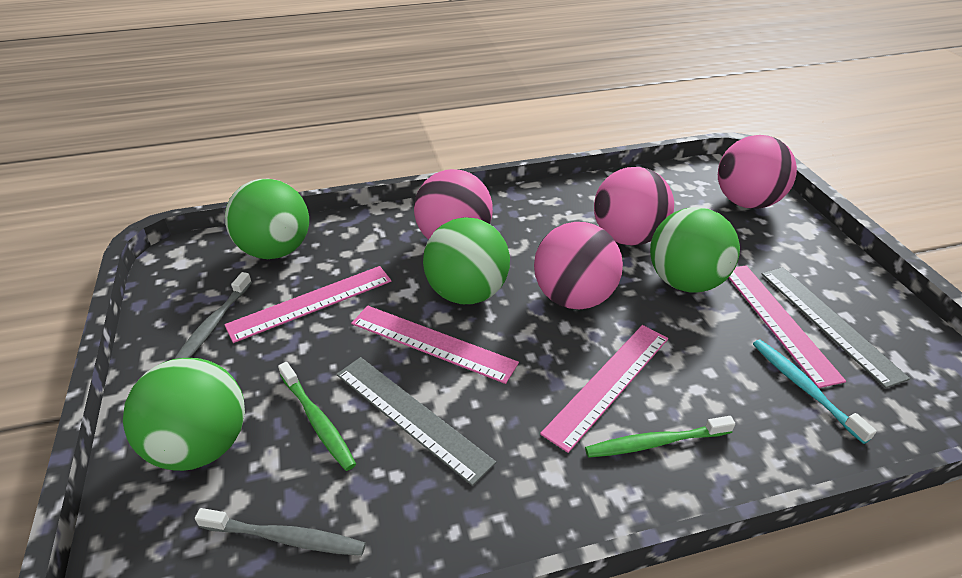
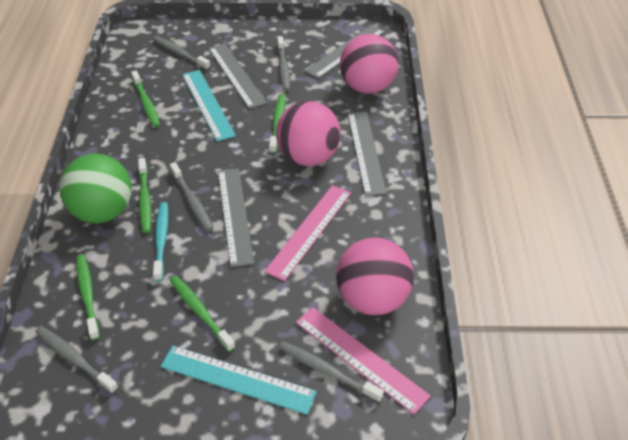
green ball: [123,358,245,471] [225,179,309,259] [423,217,510,304] [650,207,740,292] = 4 -> [59,154,132,223] = 1
green toothbrush: [278,362,356,471] [585,416,735,458] = 2 -> [76,254,100,340] [131,71,160,127] [138,158,152,233] [170,275,235,352] [269,94,286,154] = 5
grey ruler: [337,357,496,486] [761,267,910,388] = 2 -> [209,44,267,109] [218,168,254,267] [305,25,385,79] [348,112,387,196] = 4
grey toothbrush: [175,272,252,359] [195,508,366,556] = 2 -> [35,326,118,394] [153,36,211,70] [170,162,214,232] [277,36,290,91] [279,341,384,403] = 5
pink ball: [414,169,493,240] [534,222,623,309] [594,167,674,246] [718,135,797,209] = 4 -> [276,101,341,166] [336,237,414,315] [340,34,399,94] = 3
pink ruler: [224,266,392,343] [351,306,519,384] [540,325,668,453] [729,265,846,388] = 4 -> [264,185,351,281] [296,307,431,414] = 2
turquoise ruler: none = 0 -> [161,346,317,415] [182,70,236,142] = 2

